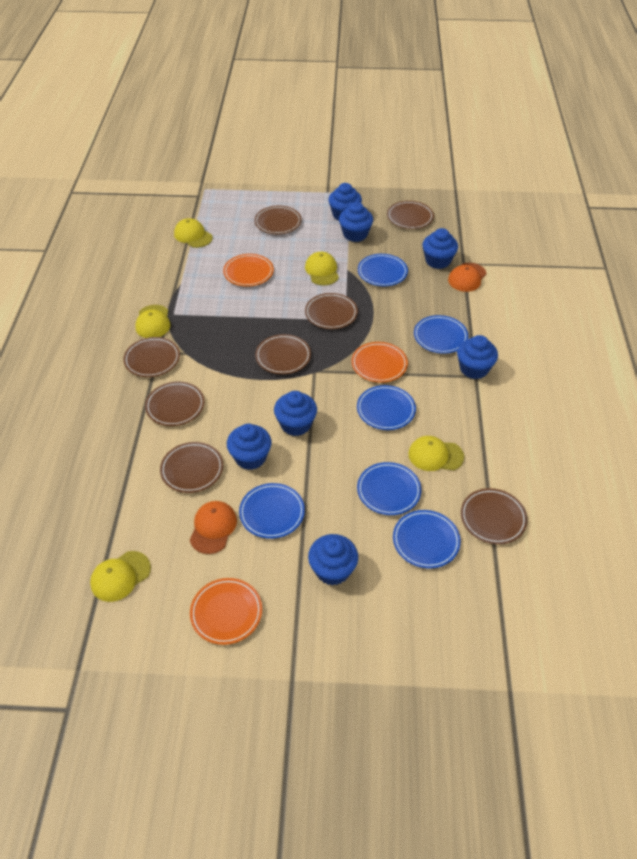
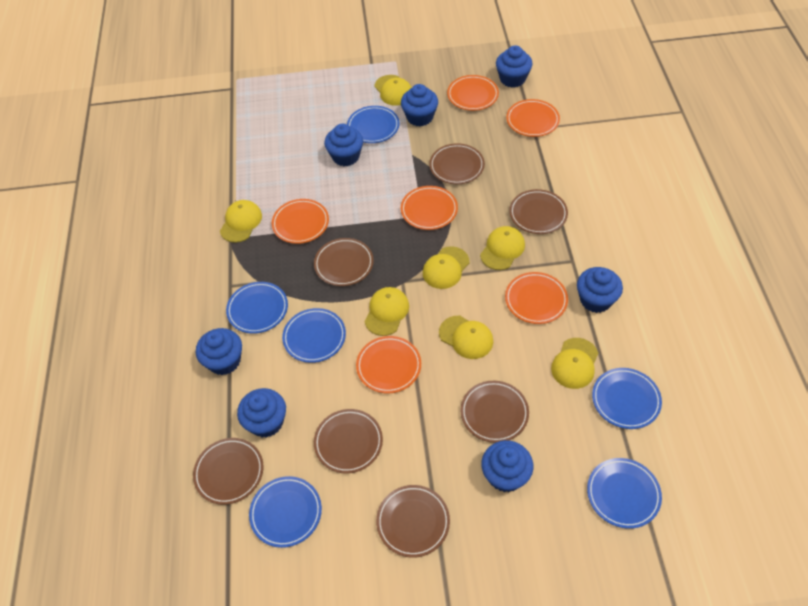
brown plate: [123,337,180,377] [145,382,205,426] [160,442,223,493] [254,206,302,234] [255,334,311,374] [305,293,358,329] [387,201,434,229] [461,488,528,544] = 8 -> [193,438,263,505] [314,238,374,286] [314,409,383,473] [376,485,450,558] [429,143,485,184] [461,381,529,443] [509,189,568,234] = 7
orange cap: [190,501,237,554] [448,263,486,292] = 2 -> none = 0
orange plate: [190,578,262,645] [223,254,274,287] [352,342,408,383] = 3 -> [272,199,329,244] [356,336,421,393] [401,186,458,230] [447,75,499,111] [505,272,568,324] [506,99,560,137] = 6
yellow cap: [90,551,151,602] [135,305,171,338] [174,218,213,248] [305,252,339,285] [408,436,464,471] = 5 -> [220,200,262,243] [365,287,409,336] [374,75,412,106] [423,246,469,289] [439,316,493,359] [480,226,525,270] [551,338,598,389] = 7

